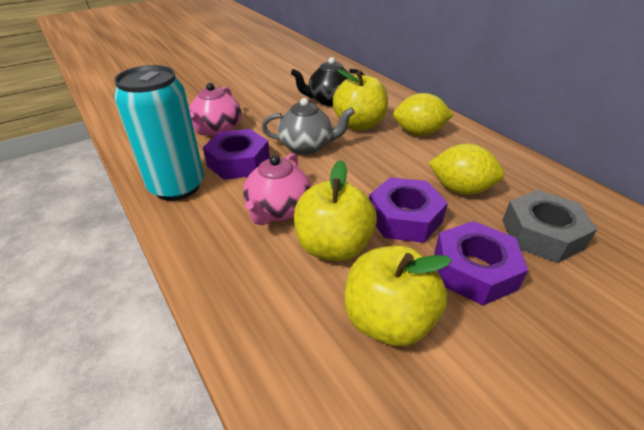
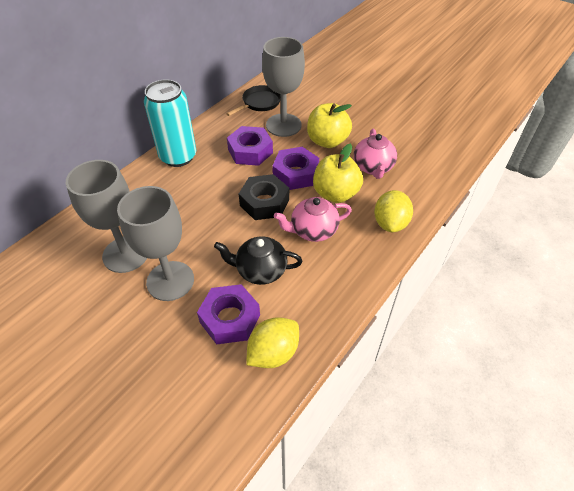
black nut: none = 0 -> [239,174,289,220] = 1
black pan: none = 0 -> [226,85,281,116] = 1
grey goblet: none = 0 -> [66,160,147,273] [117,186,194,301] [262,37,305,137] = 3
grey nut: [502,190,597,263] = 1 -> none = 0
grey teapot: [262,98,355,155] = 1 -> none = 0
yellow apple: [294,160,377,261] [333,69,388,130] [345,246,452,346] = 3 -> [307,103,352,148] [313,143,363,203] = 2

